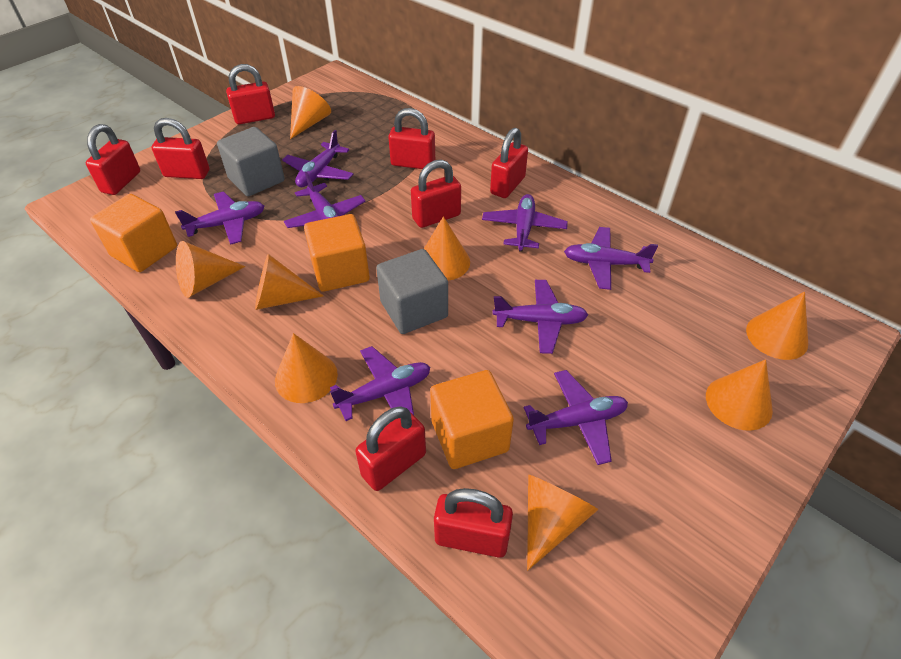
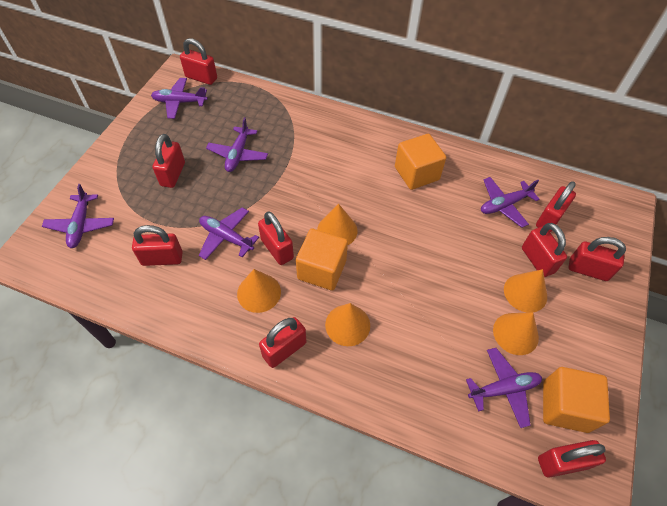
grey cube: [217,127,285,196] [376,249,448,334] = 2 -> none = 0
orange cone: [176,241,245,298] [255,254,323,310] [275,333,338,403] [290,86,331,139] [424,216,470,281] [527,475,598,570] [706,359,773,431] [746,291,808,360] = 8 -> [237,269,281,313] [317,204,357,245] [325,303,370,346] [493,312,539,355] [504,269,547,313] = 5
purple plane: [175,191,264,245] [282,130,353,187] [284,172,366,228] [330,346,430,421] [482,194,568,252] [493,280,588,354] [524,370,628,465] [564,227,658,290] = 8 -> [42,184,114,248] [151,78,208,119] [199,207,259,260] [206,117,268,172] [466,348,542,428] [481,177,540,228] = 6
red padlock: [86,124,140,195] [152,118,210,179] [226,64,275,124] [355,407,426,491] [388,108,435,169] [411,160,461,228] [434,488,513,558] [490,128,528,198] = 8 -> [132,225,183,266] [153,134,185,188] [180,38,217,85] [258,211,294,265] [259,317,306,368] [522,223,567,277] [536,181,576,232] [538,440,606,478] [568,237,626,281] = 9

